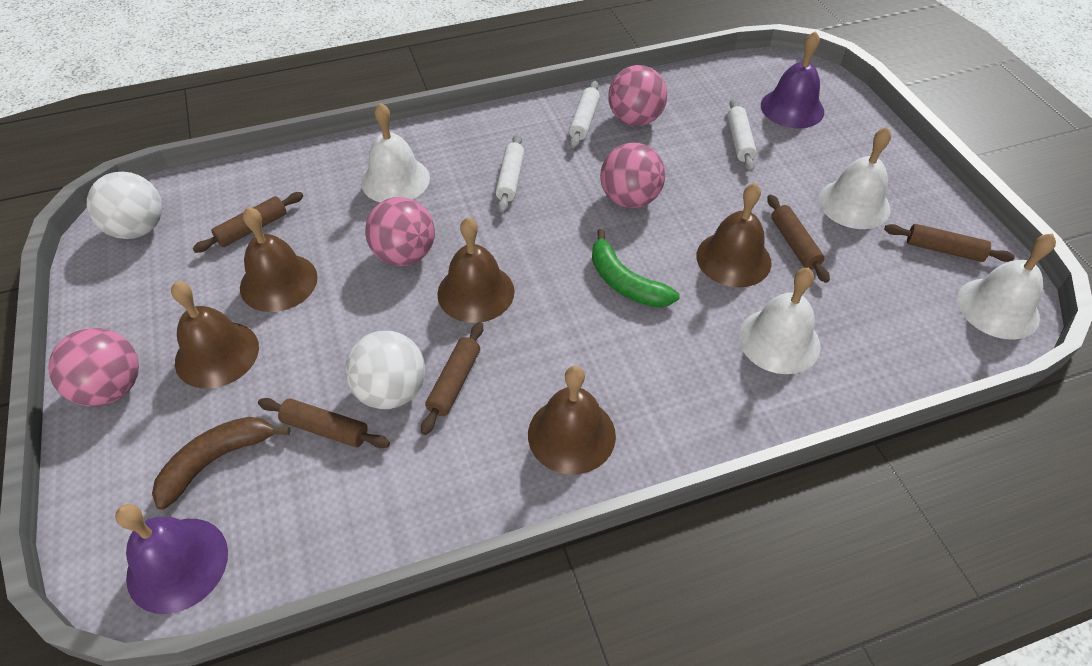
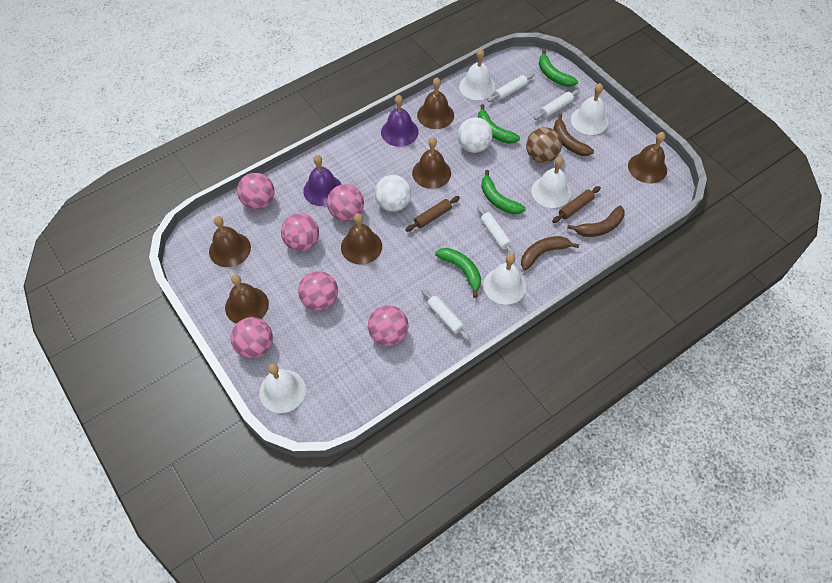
brown ball: none = 0 -> [526,127,562,163] = 1
brown banana: [152,417,290,510] = 1 -> [521,236,579,270] [553,114,594,156] [567,205,625,237] = 3
brown bell: [171,282,259,389] [240,207,318,312] [437,217,515,323] [528,366,616,475] [697,183,772,287] = 5 -> [209,216,251,267] [225,274,269,324] [341,213,382,264] [412,137,451,189] [417,78,454,129] [628,132,667,184] = 6
brown rolling pin: [193,192,303,253] [258,398,390,448] [421,322,483,435] [767,195,830,283] [884,224,1015,262] = 5 -> [405,196,460,232] [552,186,601,223] = 2
green banana: [592,229,680,307] = 1 -> [435,248,481,298] [478,104,520,144] [481,170,525,214] [539,50,578,87] = 4
pink ball: [48,328,139,406] [365,197,435,266] [600,143,665,208] [608,65,667,126] = 4 -> [231,317,273,358] [237,173,274,210] [281,213,319,251] [298,271,338,311] [327,184,364,221] [368,305,409,346] = 6
white bell: [361,103,430,203] [739,268,821,374] [819,127,891,229] [957,234,1056,340] = 4 -> [259,364,306,413] [459,49,495,100] [483,254,526,305] [531,157,571,208] [571,83,608,135] = 5
white rolling pin: [496,134,525,213] [569,81,600,149] [727,98,757,172] = 3 -> [422,289,470,341] [477,206,515,256] [487,73,534,102] [534,90,580,120] = 4

